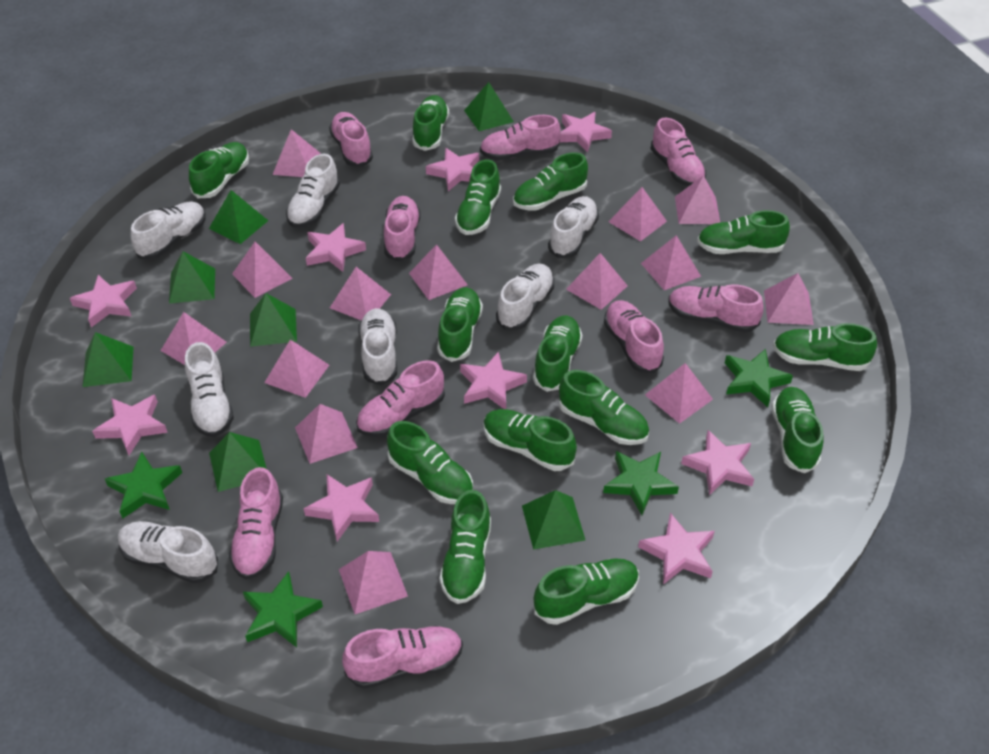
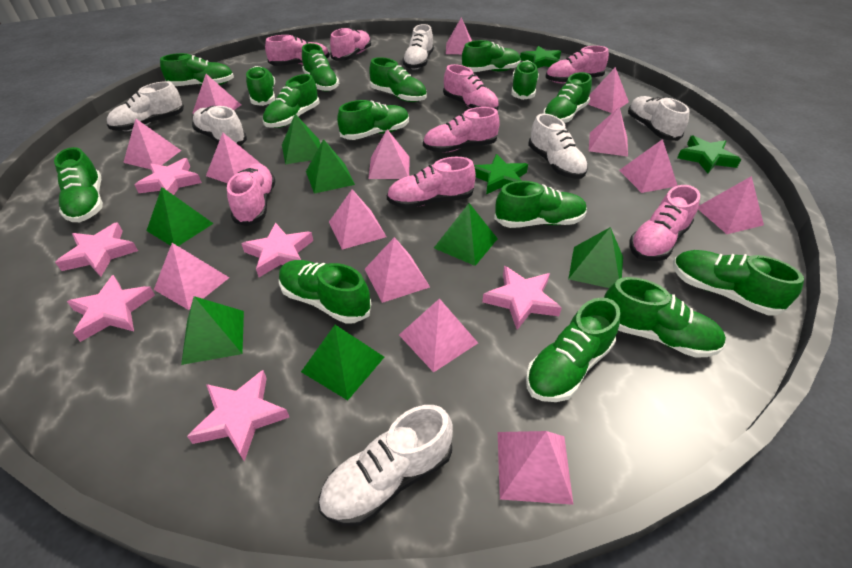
green shoe: [189,142,249,199] [387,421,473,504] [412,95,449,151] [437,287,483,362] [439,490,491,604] [455,159,501,235] [483,409,577,471] [513,152,588,210] [533,316,583,392] [534,558,639,625] [559,370,649,445] [697,210,790,254] [772,387,824,473] [773,323,877,371] = 14 -> [54,147,103,222] [160,53,234,86] [246,66,275,106] [263,74,320,128] [279,260,371,324] [302,43,339,92] [337,100,409,140] [369,57,427,102] [462,40,521,72] [494,181,587,228] [512,60,539,100] [526,298,620,402] [543,72,592,123] [604,277,726,358] [673,250,804,316] = 15
green star: [105,452,182,519] [243,571,323,648] [603,451,679,515] [725,349,793,407] = 4 -> [474,154,528,194] [520,46,561,68] [677,135,741,173] = 3
pink shoe: [229,467,283,580] [329,112,373,167] [342,626,463,689] [356,360,445,437] [384,196,421,261] [480,115,561,160] [604,300,664,373] [651,117,706,186] [668,284,764,333] = 9 -> [227,163,275,226] [265,35,330,66] [330,27,371,61] [387,157,476,209] [423,107,500,153] [443,64,499,110] [546,46,609,83] [629,185,700,261] = 8
pink star: [70,275,137,327] [92,395,168,455] [304,474,379,541] [306,223,366,272] [426,148,479,191] [460,352,527,409] [560,112,612,153] [638,513,715,585] [681,430,754,495] = 9 -> [55,222,138,277] [67,275,155,342] [135,158,202,195] [187,370,289,461] [241,223,313,277] [482,266,562,330] = 6
white shoe: [118,521,218,584] [130,201,206,260] [185,342,234,437] [286,154,340,228] [358,308,397,386] [496,264,554,330] [548,196,599,258] = 7 -> [107,81,184,131] [192,106,247,146] [319,405,453,526] [402,24,434,70] [528,113,588,179] [628,96,690,141] = 6

